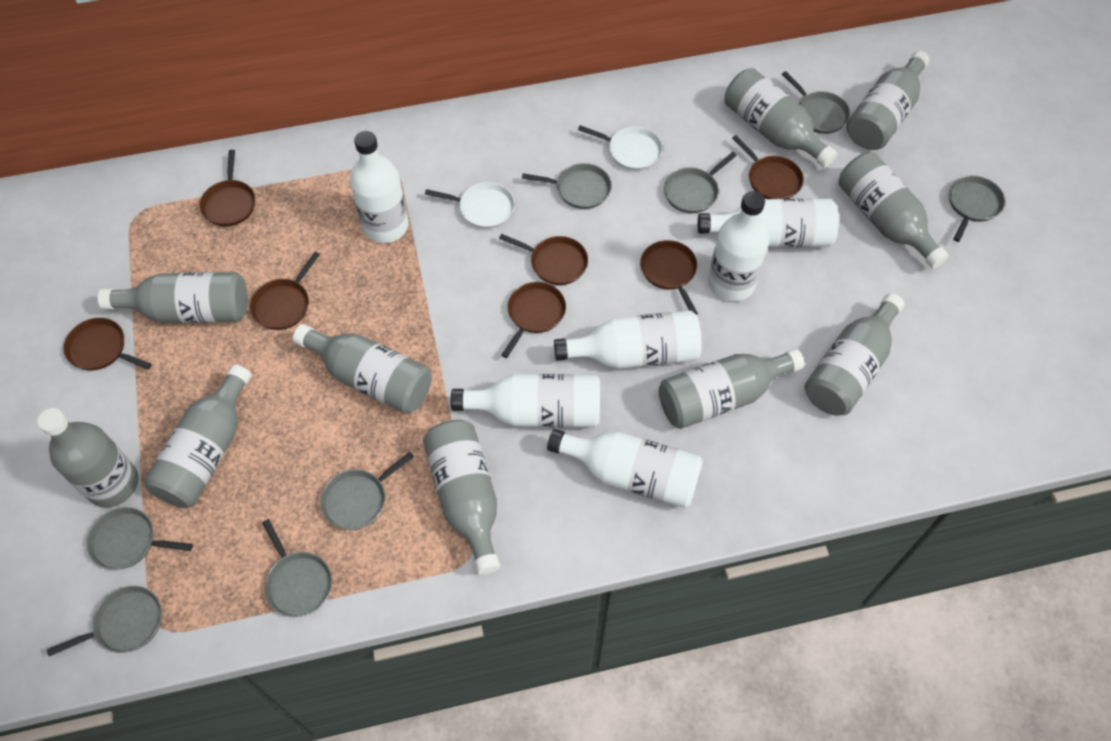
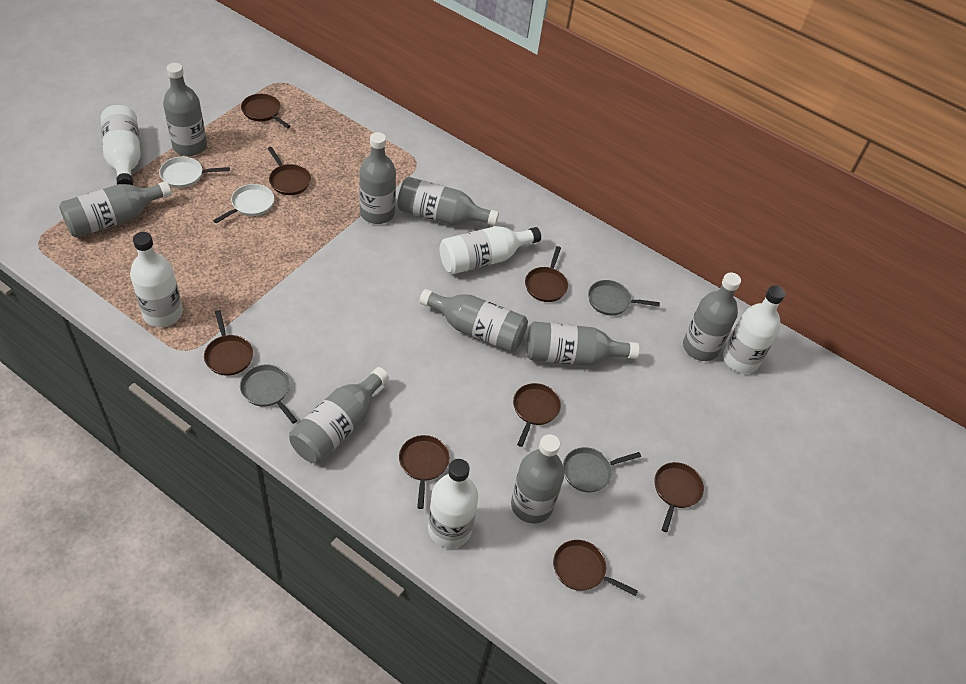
brown pan: [63,318,151,370] [200,150,255,227] [250,252,320,330] [499,234,588,285] [501,282,566,358] [640,240,698,315] [732,135,804,199] = 7 -> [204,310,253,376] [241,94,291,128] [268,147,311,195] [399,435,450,509] [513,383,561,447] [525,246,568,302] [553,540,638,596] [655,462,704,532] = 8
grey bottle: [38,408,138,508] [98,272,248,323] [144,364,251,508] [293,324,432,414] [423,420,500,575] [659,349,804,429] [725,68,837,167] [805,293,904,415] [839,152,949,269] [846,51,930,150] = 10 -> [59,181,172,238] [163,63,207,156] [289,367,389,463] [359,132,396,224] [397,177,499,226] [419,289,528,352] [511,434,565,523] [527,321,639,366] [683,272,741,361] = 9
grey pan: [47,586,162,656] [87,507,193,570] [262,519,332,617] [320,452,414,530] [522,163,611,209] [664,152,737,213] [782,71,850,134] [949,175,1005,242] = 8 -> [240,365,297,423] [563,447,641,492] [588,280,660,315] = 3
white bottle: [350,131,408,243] [451,374,600,427] [547,429,703,508] [554,310,702,369] [698,198,839,247] [708,191,769,301] = 6 -> [101,105,141,185] [130,232,183,327] [428,459,478,548] [440,226,541,274] [723,285,785,374] = 5

